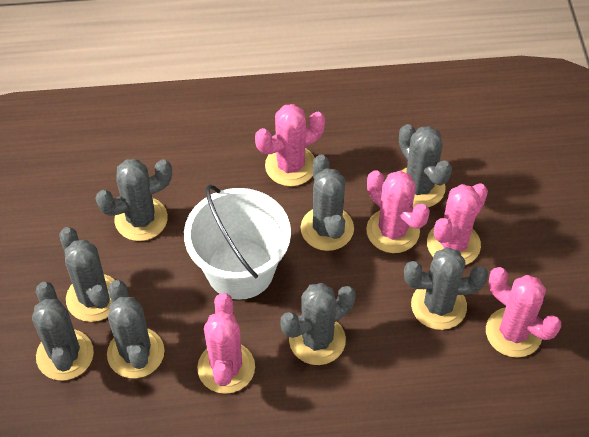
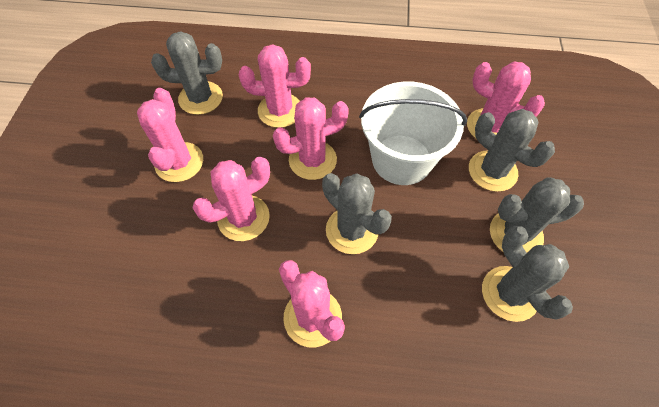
grey cactus: [32,282,94,381] [59,227,115,322] [96,159,172,241] [107,280,164,378] [281,283,356,365] [301,154,354,251] [399,124,452,207] [404,247,488,330] = 8 -> [151,31,223,115] [322,173,392,254] [469,109,555,192] [482,226,573,322] [490,178,584,253] = 5
pink cactus: [197,293,255,394] [255,104,325,186] [366,170,430,253] [427,183,488,265] [486,267,561,358] = 5 -> [137,88,203,182] [193,157,270,241] [239,44,311,128] [273,97,349,180] [279,260,345,348] [467,62,545,139] = 6

